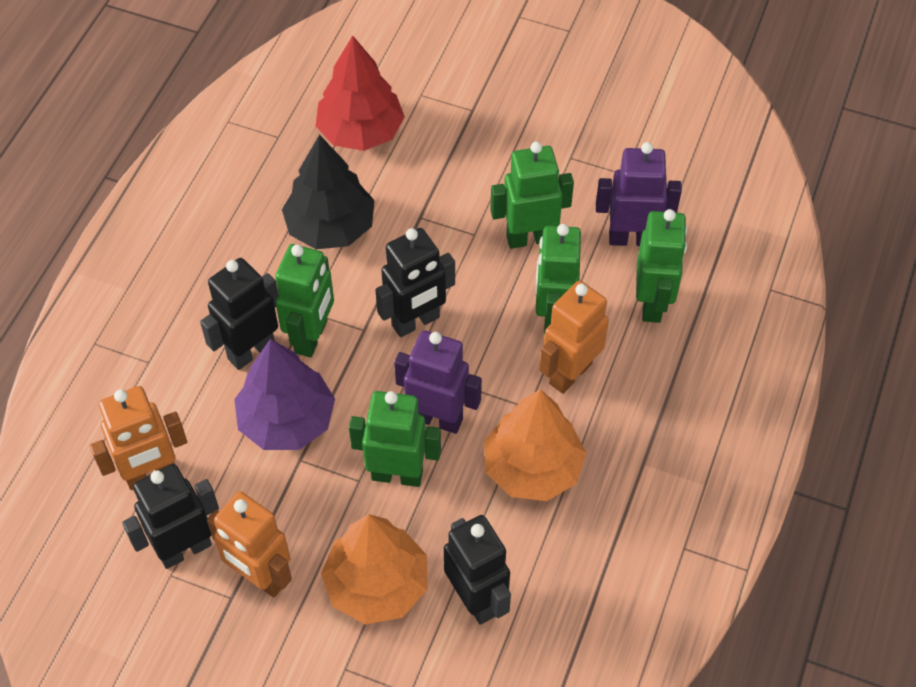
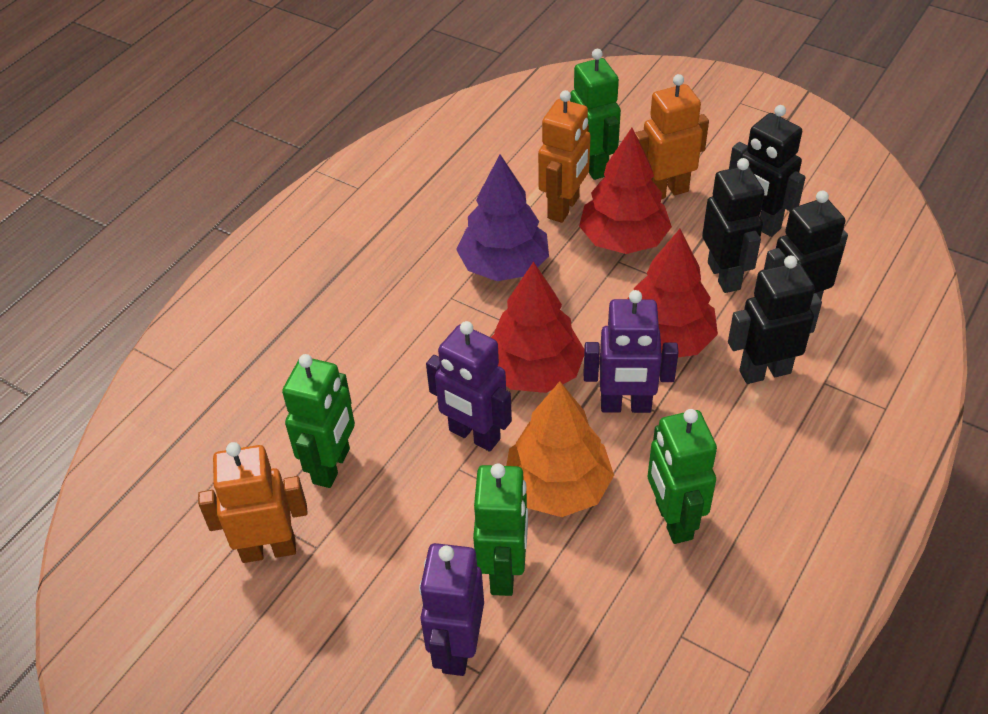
black tree: [282,135,375,249] = 1 -> none = 0
green robot: [275,244,334,358] [349,391,441,487] [490,142,574,249] [535,224,581,335] [636,209,687,323] = 5 -> [282,354,355,488] [473,464,528,596] [570,49,621,180] [648,409,717,544] = 4
orange tree: [321,514,427,624] [484,389,586,501] = 2 -> [506,381,614,517] = 1
purple robot: [394,330,482,434] [596,142,682,246] = 2 -> [419,543,484,676] [426,321,512,452] [584,290,679,413] = 3
red tree: [316,35,405,151] = 1 -> [491,262,584,393] [579,128,672,254] [628,229,718,357] = 3

